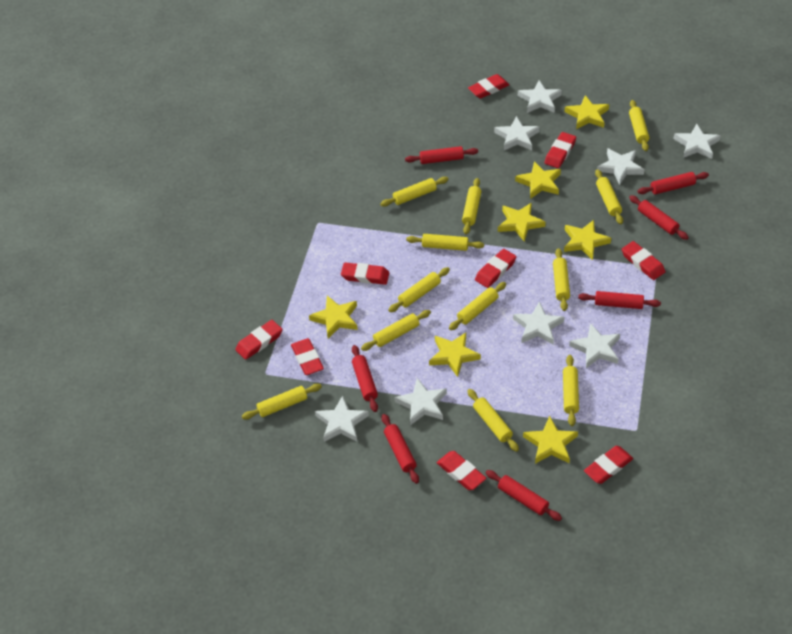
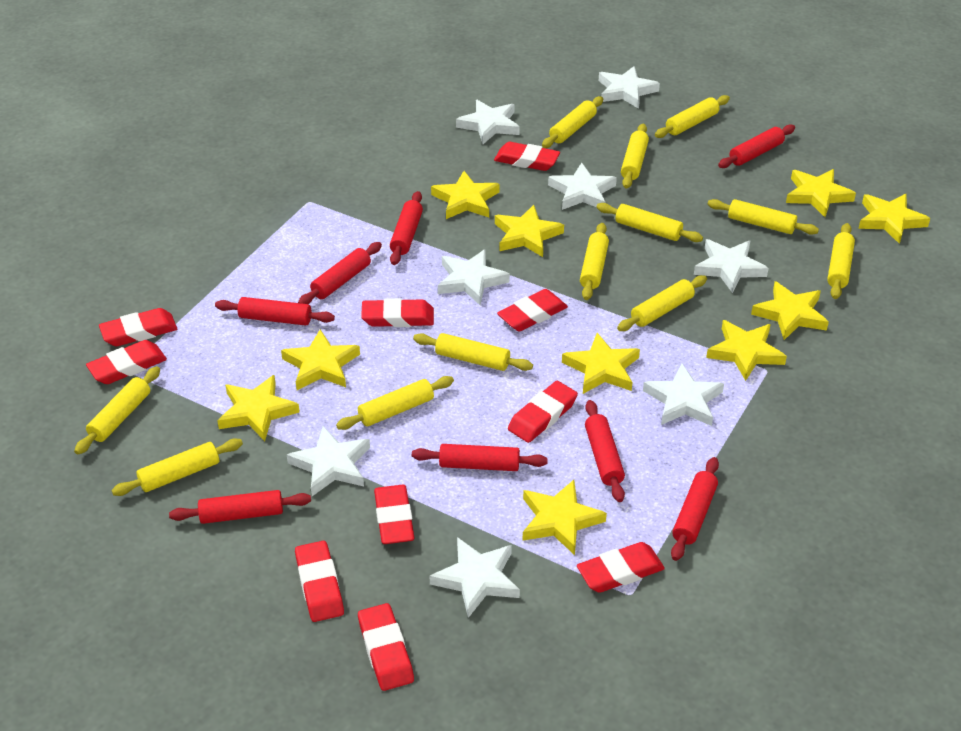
red eraser: [235,320,283,360] [291,338,324,375] [341,263,389,285] [437,451,486,490] [468,74,509,99] [475,249,517,288] [544,132,576,168] [584,446,633,484] [622,241,665,280] = 9 -> [86,340,167,384] [99,308,177,346] [295,541,344,622] [358,603,414,691] [361,298,434,327] [374,485,415,544] [494,142,560,171] [497,289,568,331] [508,381,578,443] [577,542,665,593] = 10
red rolling pin: [352,345,378,412] [382,414,419,484] [405,146,478,164] [486,470,562,521] [578,291,661,309] [629,195,689,240] [637,172,709,194] = 7 -> [169,490,311,524] [215,297,335,326] [298,242,382,304] [390,191,423,265] [412,444,548,471] [585,400,625,502] [671,457,719,561] [718,124,795,168] = 8
yellow star: [309,296,358,339] [429,332,481,377] [498,203,546,242] [515,161,561,199] [523,416,578,464] [564,220,611,260] [565,95,609,129] = 7 -> [217,375,300,441] [281,329,360,390] [431,171,500,219] [495,205,564,257] [522,480,607,555] [562,333,640,394] [706,320,787,381] [751,281,829,340] [786,169,856,217] [858,194,930,244] = 10

